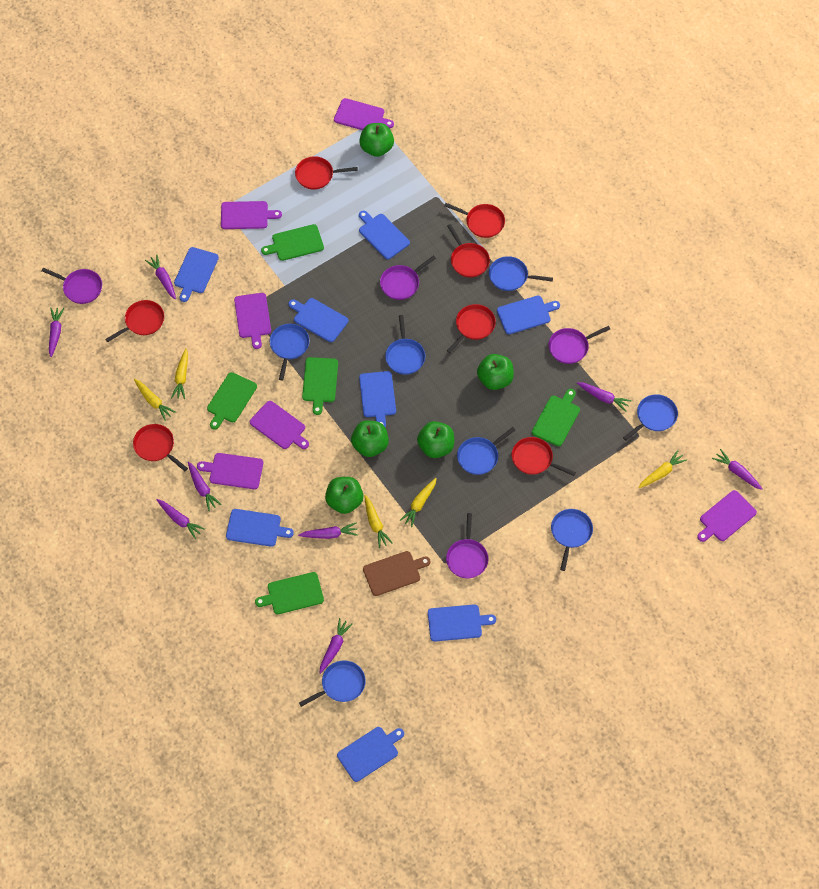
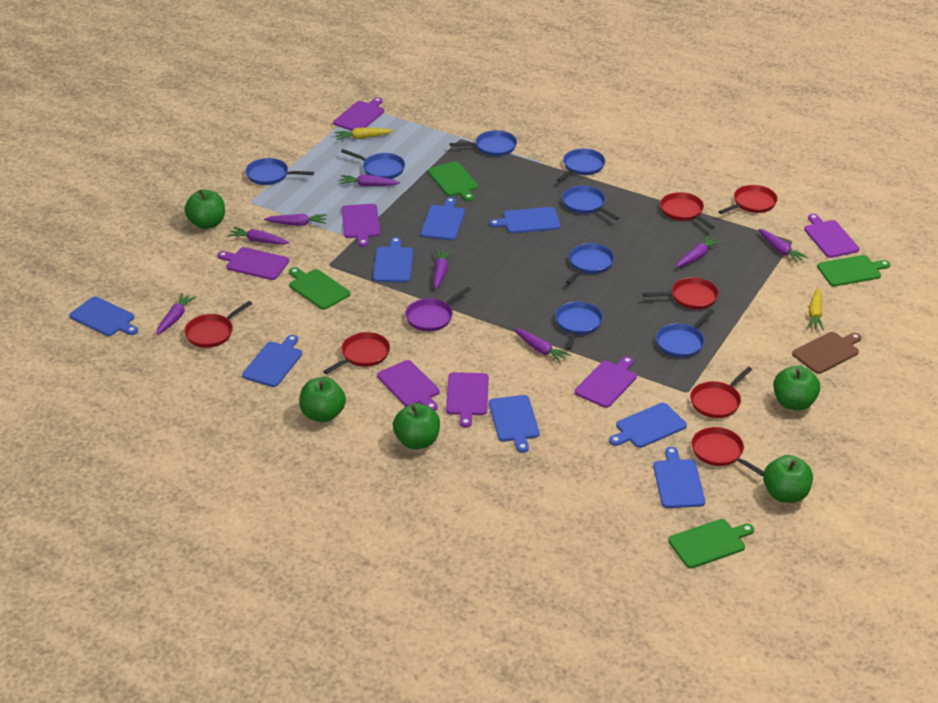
blue pan: [270,324,310,380] [299,660,366,707] [385,315,425,375] [457,427,515,475] [489,256,553,291] [551,509,593,571] [623,394,678,441] = 7 -> [245,158,314,185] [341,149,405,179] [449,130,517,156] [555,302,603,350] [557,149,605,182] [562,186,619,220] [566,243,615,284] [656,309,715,358] = 8
green cutting board: [207,372,257,430] [255,572,324,614] [261,224,324,261] [302,357,338,415] [532,389,580,446] = 5 -> [289,267,351,310] [428,161,478,201] [668,519,754,568] [817,255,890,286] = 4
purple cutting board: [197,453,263,489] [221,201,282,229] [234,293,271,349] [250,401,309,449] [334,98,394,130] [697,490,757,542] = 6 -> [217,247,289,280] [333,97,384,131] [342,204,380,247] [377,360,440,411] [446,372,489,428] [575,356,637,408] [804,214,859,258] = 7
purple pan: [41,268,102,304] [380,255,436,300] [446,513,488,579] [549,326,610,364] = 4 -> [405,287,471,331] = 1
yellow carrot: [134,379,176,421] [171,348,188,399] [364,495,392,548] [400,478,437,527] [638,450,687,488] = 5 -> [335,127,393,140] [807,288,824,330] = 2

